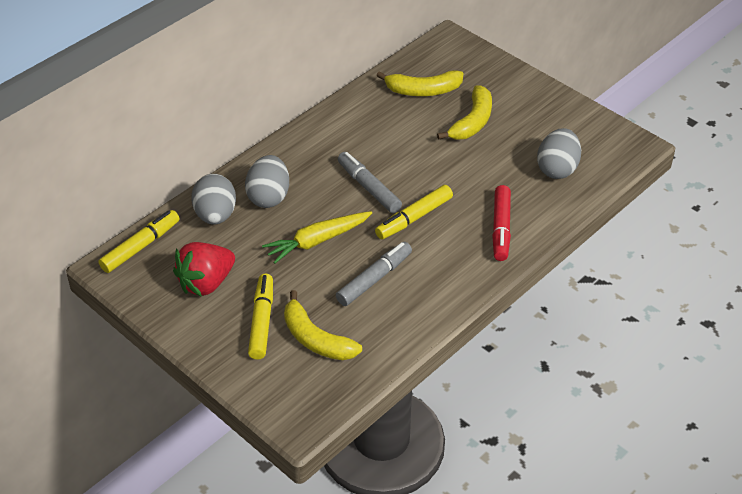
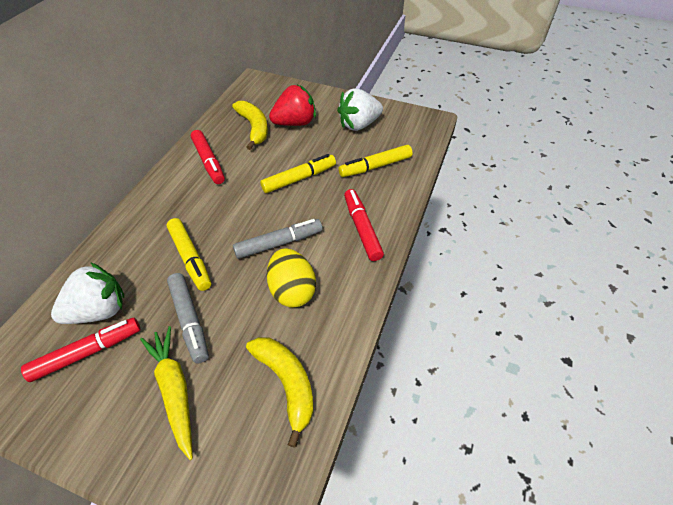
grey egg: [191,174,236,224] [245,155,289,208] [537,128,581,179] = 3 -> none = 0
red marker: [492,185,511,261] = 1 -> [21,318,140,382] [191,130,225,184] [344,189,384,261] = 3
white strawberry: none = 0 -> [51,262,124,324] [337,89,383,131] = 2
yellow banana: [284,290,362,360] [376,70,463,96] [437,85,492,140] = 3 -> [232,101,268,150] [246,337,313,448] = 2
yellow egg: none = 0 -> [267,248,316,308] = 1

